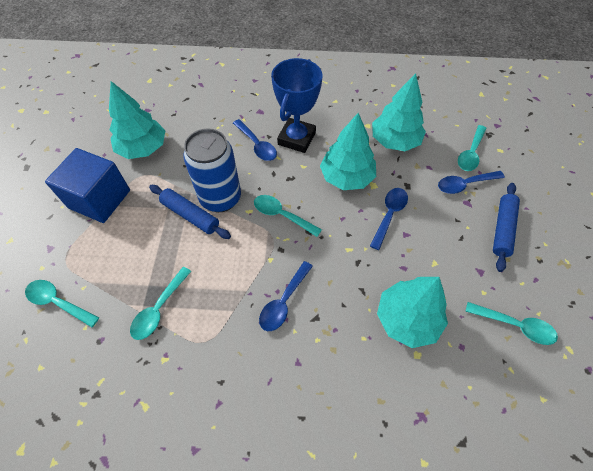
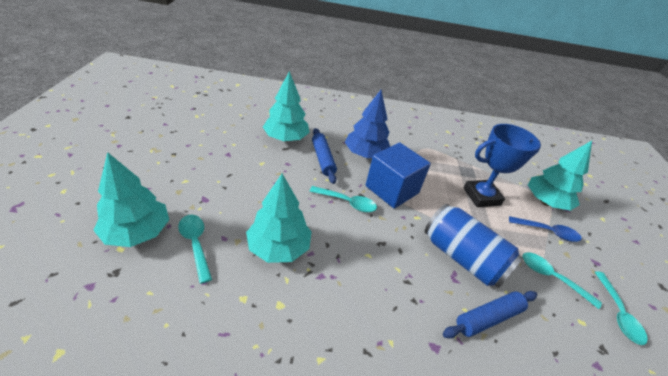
blue spoon: [233,119,277,161] [259,261,313,331] [370,188,408,250] [438,171,505,194] = 4 -> [509,216,582,242] = 1
blue tree: none = 0 -> [345,90,390,158] = 1
turquoise spoon: [25,280,99,327] [130,267,191,340] [254,195,322,237] [458,125,487,171] [466,302,558,345] = 5 -> [178,215,212,284] [309,186,377,212] [523,252,602,309] [595,271,648,345] = 4

